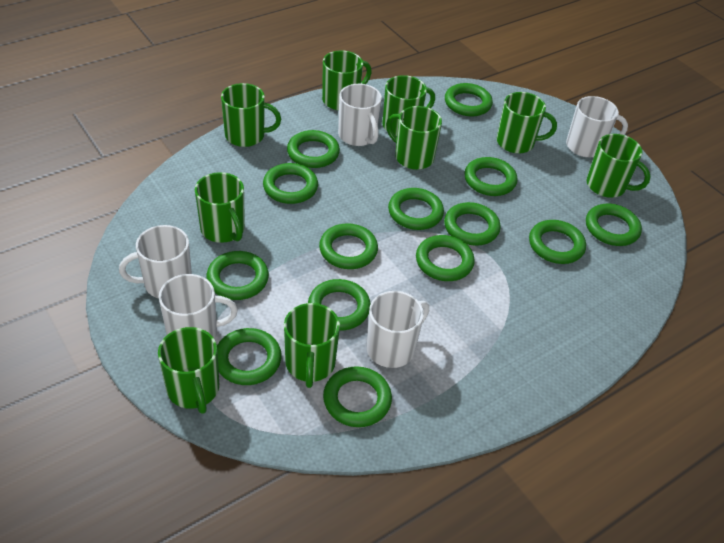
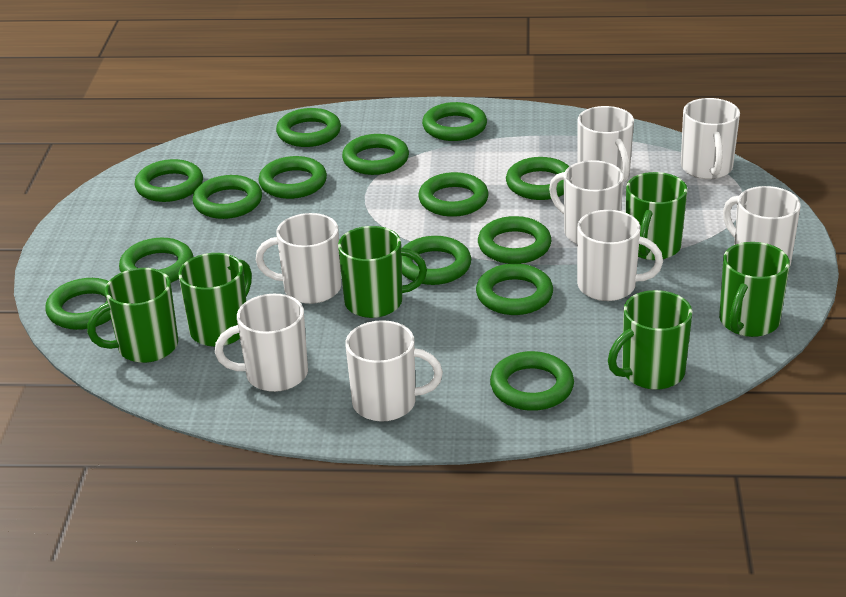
green mug: [158,327,219,414] [195,172,245,243] [221,83,281,147] [284,303,340,388] [322,50,372,111] [382,75,435,136] [386,106,442,170] [497,92,557,154] [587,134,650,198] = 9 -> [87,268,178,363] [178,253,252,347] [338,226,427,318] [608,290,693,390] [626,172,687,260] [719,242,790,337] = 6
white mug: [119,225,192,299] [159,274,238,339] [338,84,382,146] [366,291,429,368] [566,96,628,157] = 5 -> [215,294,308,392] [256,213,341,304] [345,320,443,422] [549,160,624,244] [577,106,634,182] [577,210,663,301] [681,98,740,179] [723,186,801,265] = 8

